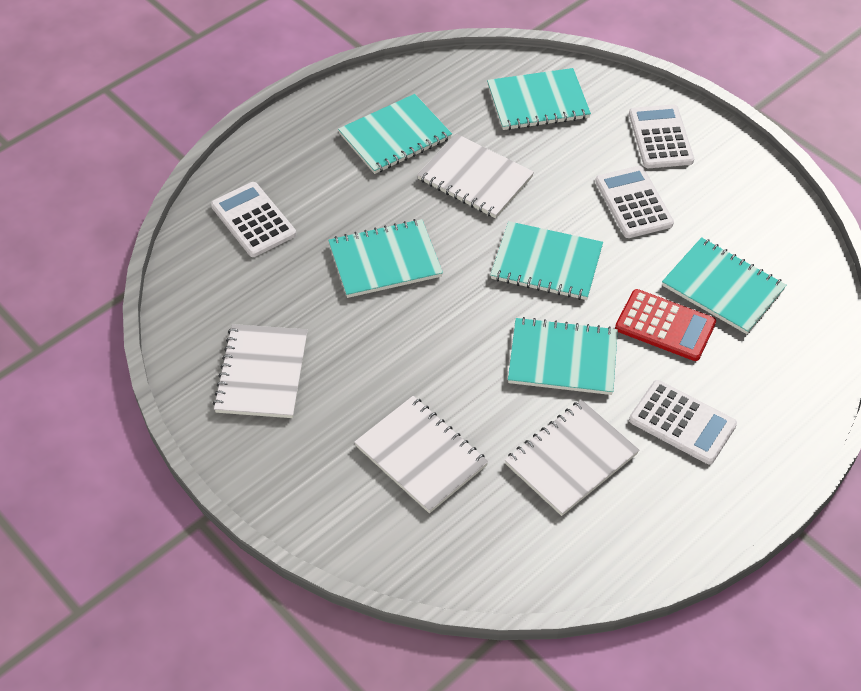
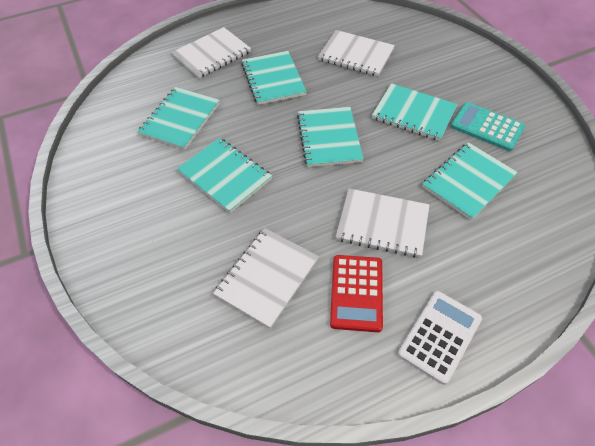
turquoise calculator: none = 0 -> [451,102,525,151] = 1
white calculator: [211,182,296,257] [595,166,674,238] [629,104,694,168] [629,380,737,464] = 4 -> [398,291,482,385] = 1

